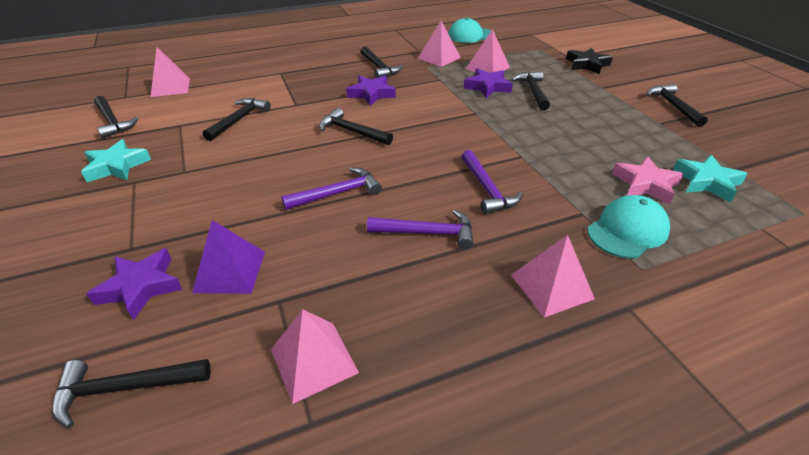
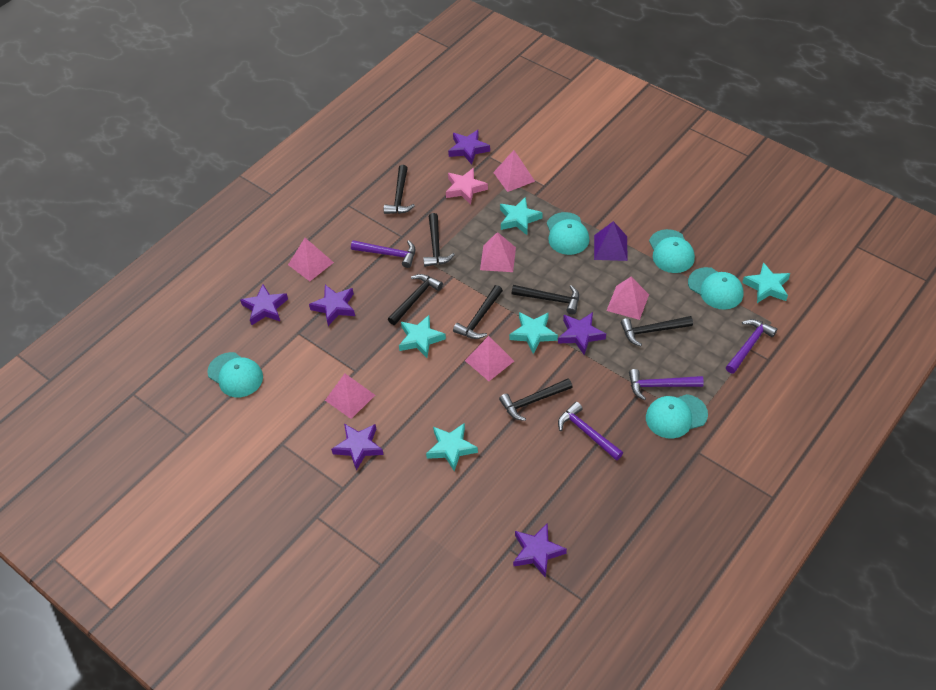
black star: [566,48,613,74] = 1 -> none = 0
pink pyramid: [151,47,190,97] [271,309,359,404] [418,21,461,67] [466,29,510,73] [511,235,595,317] = 5 -> [288,238,334,281] [325,374,375,419] [465,336,514,381] [480,232,516,272] [493,150,535,192] [607,277,649,320] = 6
purple hammer: [281,168,382,210] [367,210,474,250] [461,150,523,214] = 3 -> [351,240,415,268] [558,402,623,460] [629,369,704,400] [726,319,777,374] = 4
purple star: [87,248,182,321] [346,76,396,106] [463,68,513,98] = 3 -> [240,285,288,326] [309,285,355,326] [331,424,384,471] [448,130,490,165] [513,523,567,578] [558,312,606,355] = 6
turquoise cap: [448,18,495,43] [587,195,670,258] = 2 -> [207,352,263,397] [547,212,589,255] [646,394,708,439] [649,229,695,273] [688,267,743,310] = 5
turquoise star: [81,139,151,182] [673,155,747,202] = 2 -> [399,315,446,358] [426,423,478,471] [500,197,543,235] [509,312,558,354] [742,262,790,303] = 5

